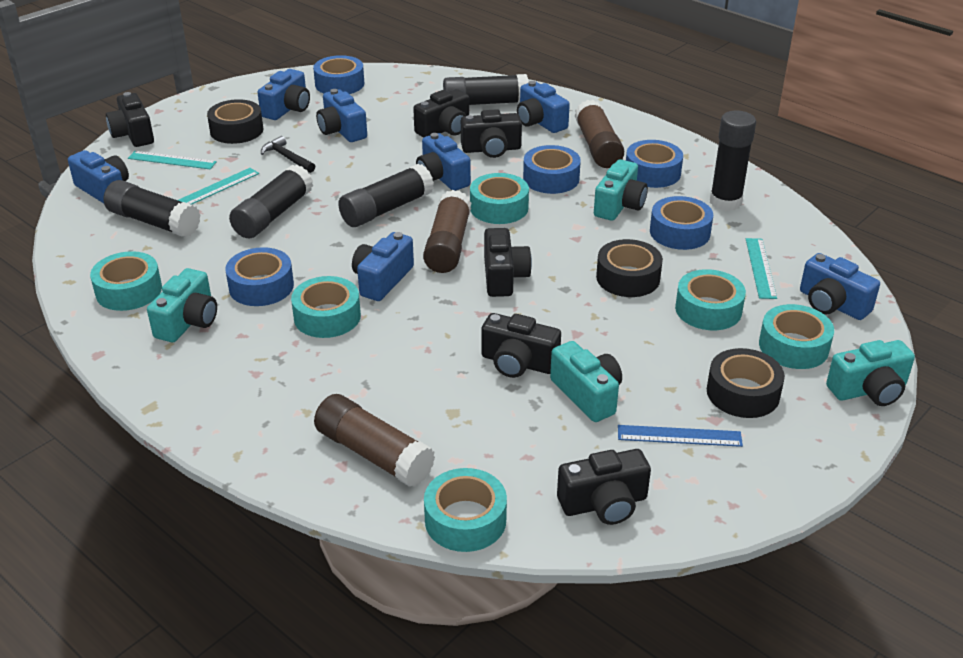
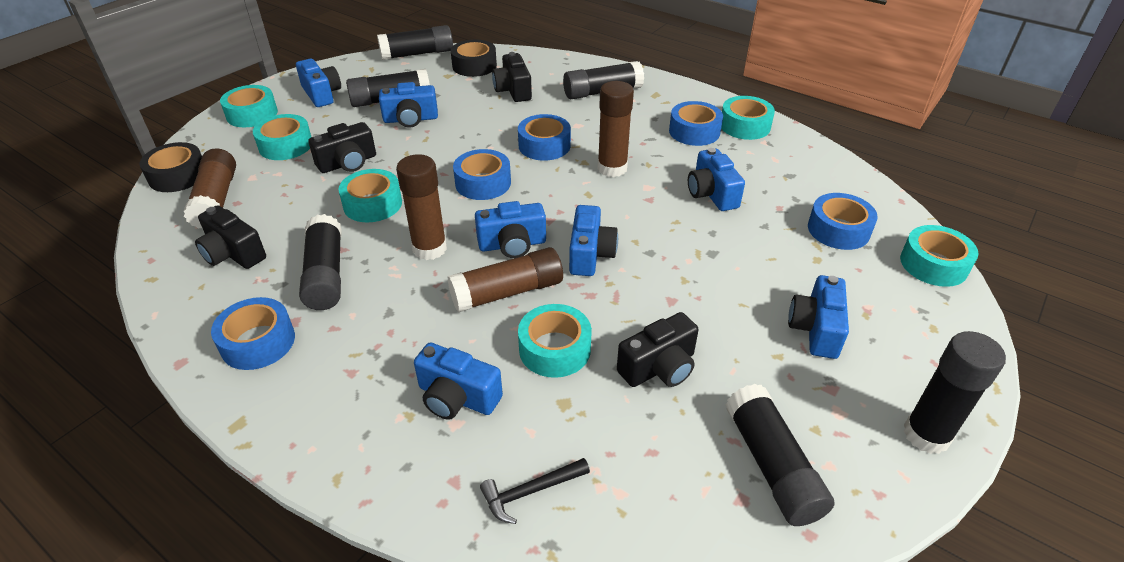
black camera: [106,92,154,147] [413,89,469,138] [461,109,522,158] [481,313,561,378] [484,228,532,297] [557,449,651,525] = 6 -> [195,205,266,269] [308,122,376,173] [492,52,532,102] [617,312,699,387] = 4
black glue stick: [103,180,201,237] [229,165,313,238] [338,164,434,227] [443,74,528,105] [710,111,756,211] = 5 -> [299,214,342,310] [346,69,430,107] [377,25,453,60] [563,61,644,99] [726,384,834,526] [903,331,1006,454] = 6
black tape: [207,99,263,144] [596,239,663,297] [707,348,785,418] = 3 -> [139,142,202,192] [451,40,497,77] = 2
blue ruler: [618,425,743,447] = 1 -> none = 0
brown glue stick: [314,394,435,487] [423,190,471,273] [574,100,624,168] = 3 -> [184,148,236,229] [396,154,447,260] [448,247,563,312] [597,81,634,177] = 4
turquoise camera: [147,268,217,342] [550,341,622,422] [594,159,648,221] [826,340,915,406] = 4 -> none = 0
turquoise ruler: [128,151,217,169] [178,168,259,205] [746,238,777,299] = 3 -> none = 0

